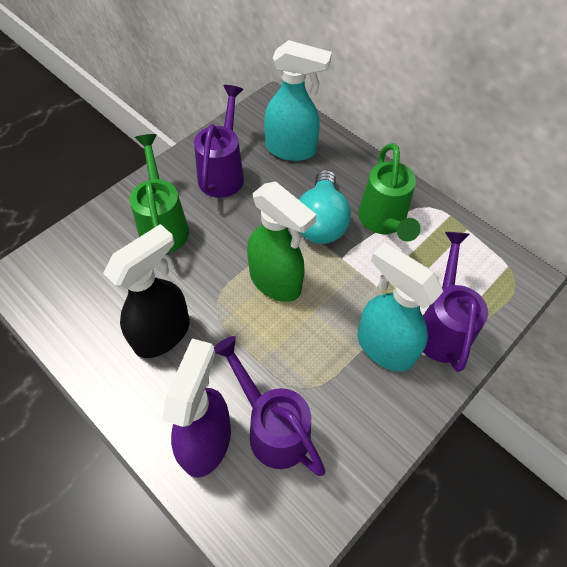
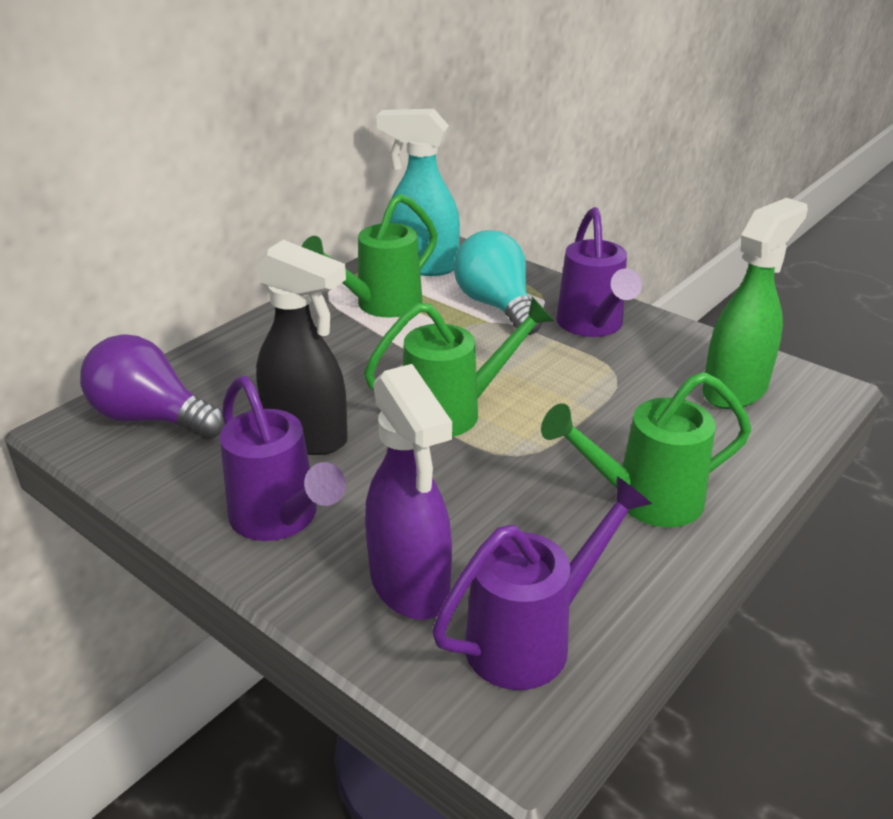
green watering can: [130,134,189,253] [358,143,421,242] = 2 -> [301,193,437,317] [364,297,554,437] [541,372,751,527] = 3
purple light bulb: none = 0 -> [80,334,225,440] = 1
turquoise spray bottle: [264,40,332,161] [357,242,443,372] = 2 -> [376,109,460,276] = 1

